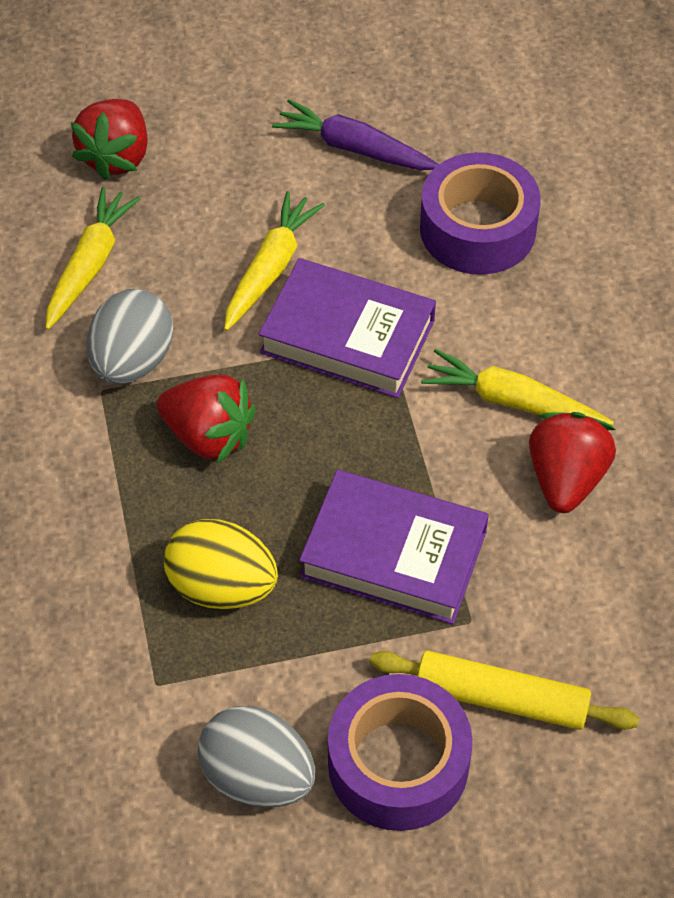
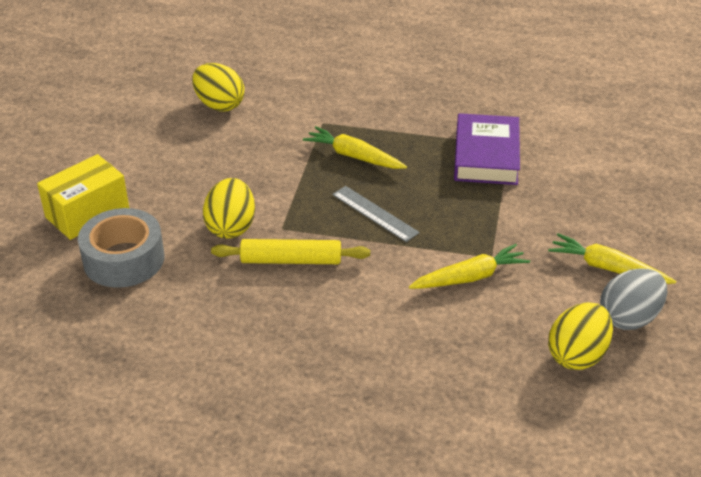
grey egg: [87,289,173,384] [198,706,315,808] = 2 -> [600,269,667,330] = 1
grey ruler: none = 0 -> [332,186,420,242] = 1
grey tape: none = 0 -> [78,208,164,288] = 1
purple book: [259,258,436,398] [299,470,489,624] = 2 -> [454,113,520,185] = 1
purple carrot: [272,99,439,170] = 1 -> none = 0
purple tape: [328,674,472,831] [420,152,540,275] = 2 -> none = 0
red strawberry: [71,99,148,180] [157,375,256,463] [529,412,616,513] = 3 -> none = 0
yellow box: none = 0 -> [37,154,129,240] = 1
yellow egg: [164,519,278,609] = 1 -> [192,63,244,111] [203,178,255,239] [548,302,613,370] = 3

